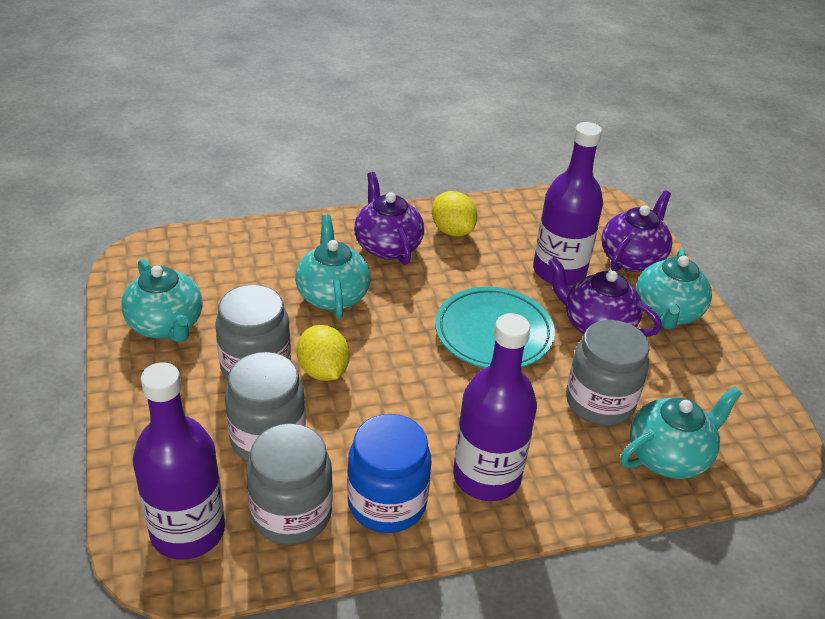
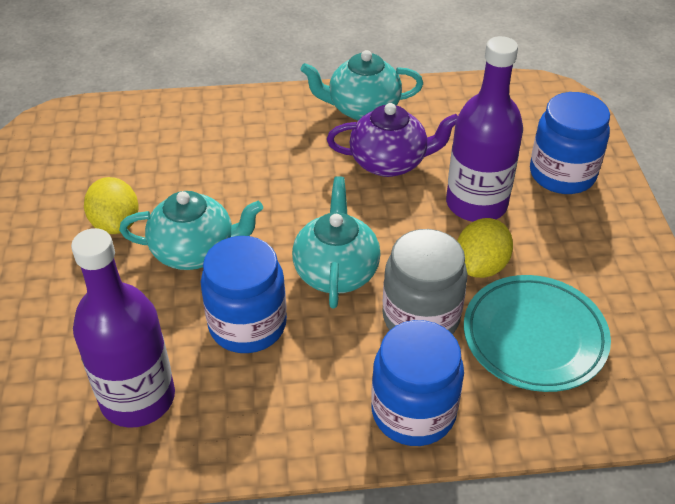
blue jar: [347,414,431,533] = 1 -> [201,236,287,353] [371,320,464,446] [530,92,610,194] = 3
grey jar: [215,285,291,381] [225,352,306,461] [246,423,333,545] [566,320,649,426] = 4 -> [382,229,468,335] = 1
purple bottle: [133,362,225,560] [453,313,537,501] [533,122,603,285] = 3 -> [71,228,175,428] [446,36,523,222] = 2
purple teapot: [354,172,424,265] [548,257,662,337] [601,190,673,272] = 3 -> [327,103,458,177] = 1
turquoise teapot: [121,259,202,343] [295,215,371,319] [620,387,742,479] [636,248,712,330] = 4 -> [119,191,263,270] [292,176,381,308] [300,50,423,121] = 3

